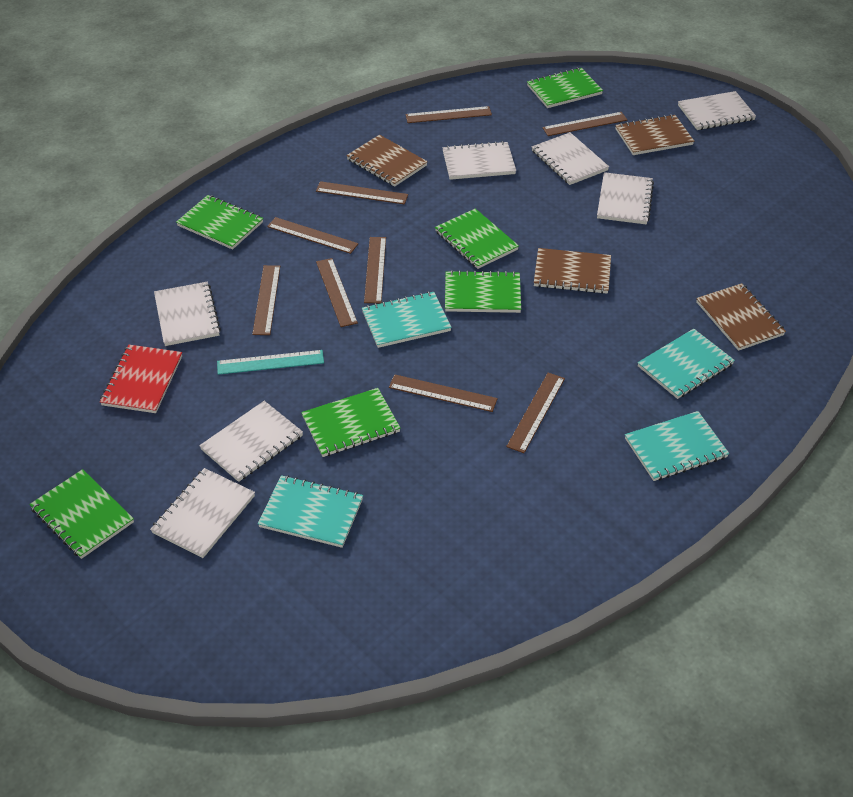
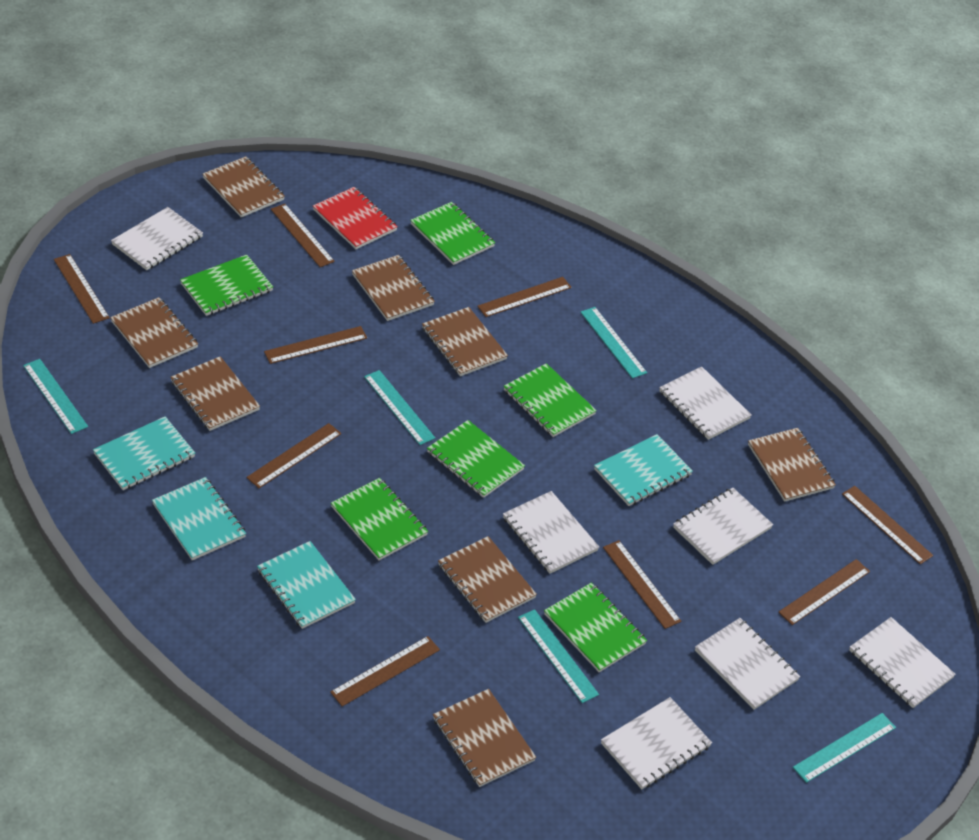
brown notebook: [346,135,428,187] [534,248,611,294] [615,114,694,155] [696,283,786,351] = 4 -> [110,297,198,368] [170,356,260,431] [202,156,285,217] [352,255,435,321] [422,307,508,376] [433,689,536,787] [438,536,537,623] [748,428,836,502] = 8
turquoise ruler: [217,350,324,375] = 1 -> [23,359,88,434] [364,370,435,445] [518,609,599,703] [580,307,647,379] [793,713,896,783] = 5

